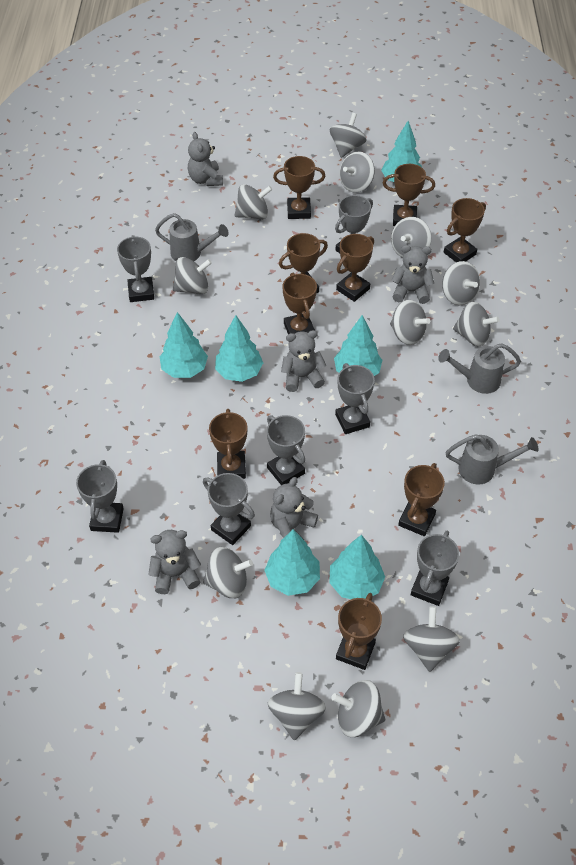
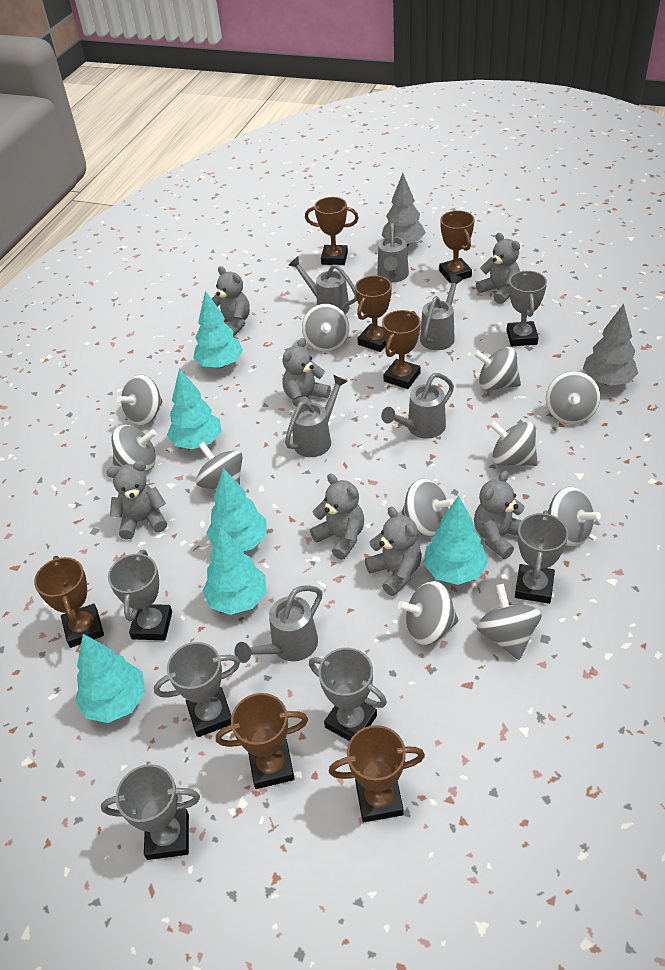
brown trophy: [209,409,247,479] [273,156,326,219] [279,233,328,293] [282,273,317,334] [336,234,374,302] [336,593,382,670] [383,164,435,226] [398,463,445,536] [444,198,486,262] = 9 -> [34,556,104,648] [216,693,308,789] [305,197,359,265] [329,725,425,822] [355,276,392,352] [382,310,421,389] [439,210,475,283] = 7
grey spinning top: [173,257,212,294] [203,547,253,598] [235,184,272,219] [268,672,326,740] [330,113,367,158] [331,680,385,737] [340,151,375,193] [390,300,430,345] [391,217,431,258] [403,606,460,672] [442,261,480,305] [453,302,500,346] = 12 -> [112,425,156,471] [117,375,162,426] [196,442,243,490] [302,304,349,352] [398,581,459,645] [402,479,454,537] [474,347,521,391] [477,584,542,660] [489,420,538,466] [546,371,600,424] [548,487,601,547] = 11
grey teddy bear: [149,530,201,594] [188,132,223,186] [270,477,318,540] [281,330,326,392] [391,245,434,304] = 5 -> [106,461,167,539] [212,266,250,337] [282,338,331,407] [310,473,364,560] [365,507,422,596] [474,471,525,559] [476,233,520,304] = 7
grey tree: none = 0 -> [382,173,426,246] [583,304,638,386] = 2
grey trophy: [76,460,124,533] [117,235,154,302] [203,473,255,545] [267,415,305,485] [335,195,373,253] [335,363,375,434] [411,531,459,606] = 7 -> [101,764,200,860] [108,550,172,640] [154,642,240,737] [309,648,387,741] [507,271,547,346] [515,510,568,604] = 6
grey watering can: [155,213,229,261] [438,343,521,394] [446,434,539,484] = 3 -> [234,586,322,663] [285,375,348,457] [288,256,357,314] [377,223,409,283] [381,373,454,439] [420,275,463,350] = 6

